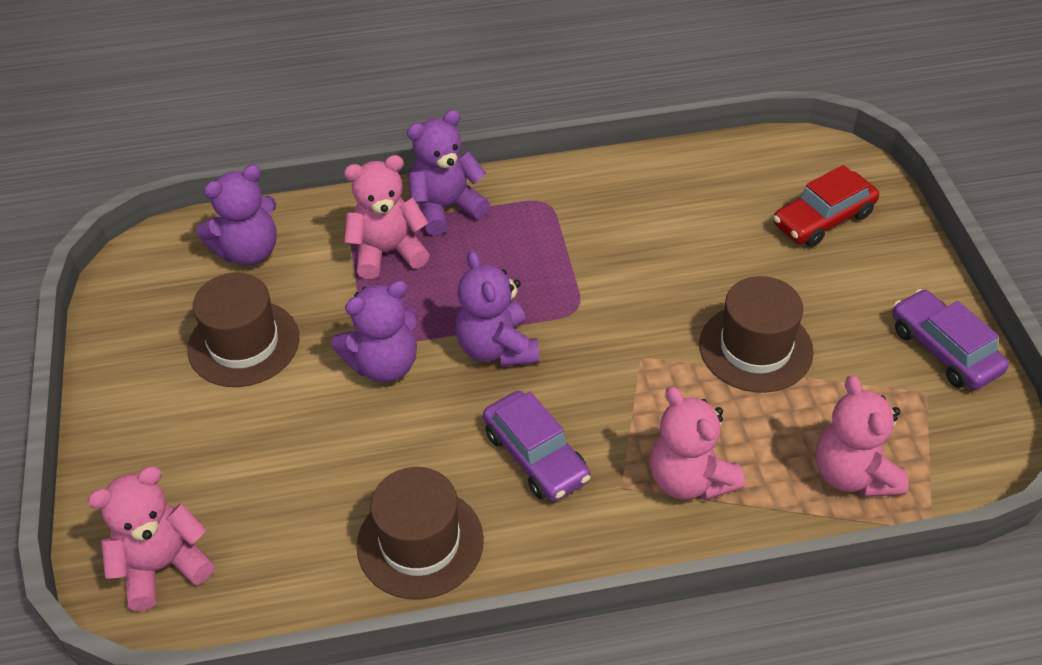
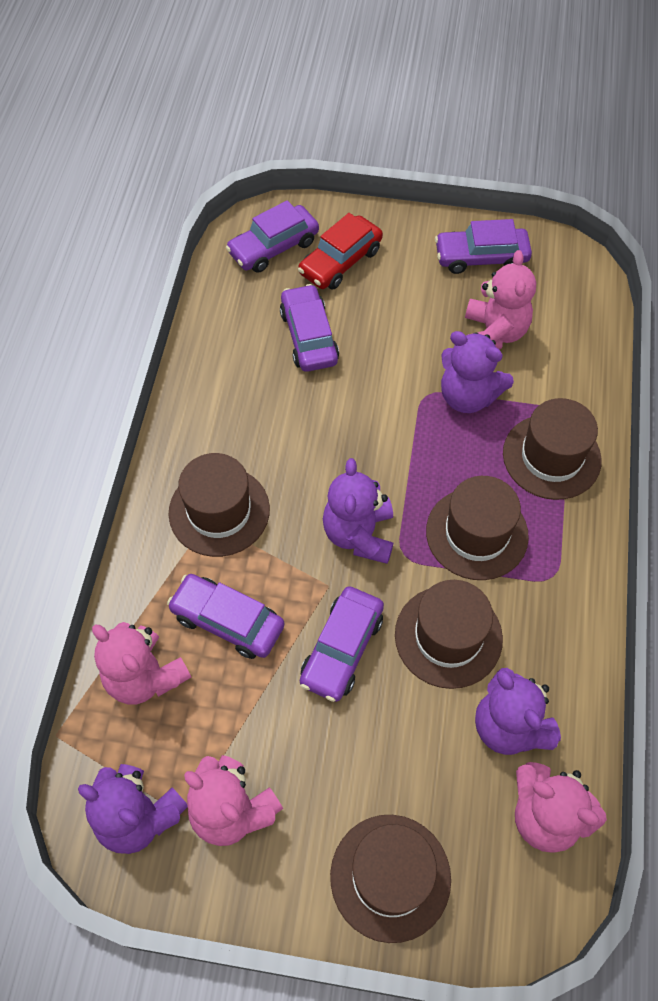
brown hat: [187,273,299,387] [357,467,484,599] [699,276,814,393] = 3 -> [169,453,270,557] [330,815,451,943] [395,580,503,689] [426,476,529,580] [503,398,602,500] = 5
purple car: [483,391,591,502] [892,289,1009,390] = 2 -> [167,574,284,659] [226,200,319,273] [280,284,339,372] [300,586,384,702] [435,219,532,274] = 5

